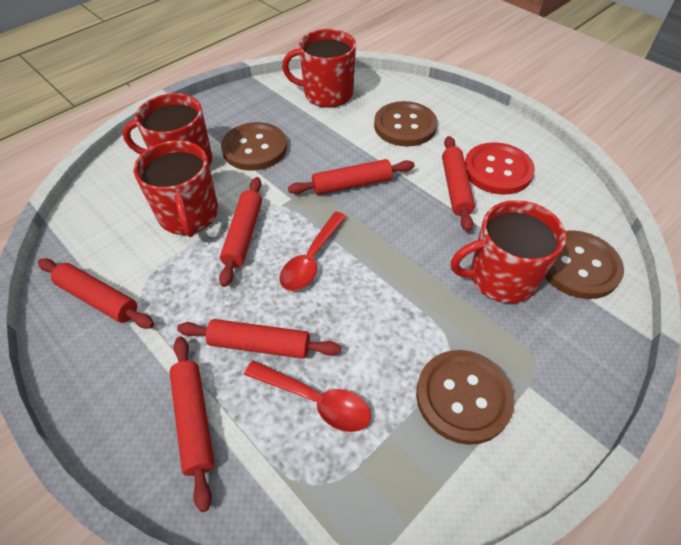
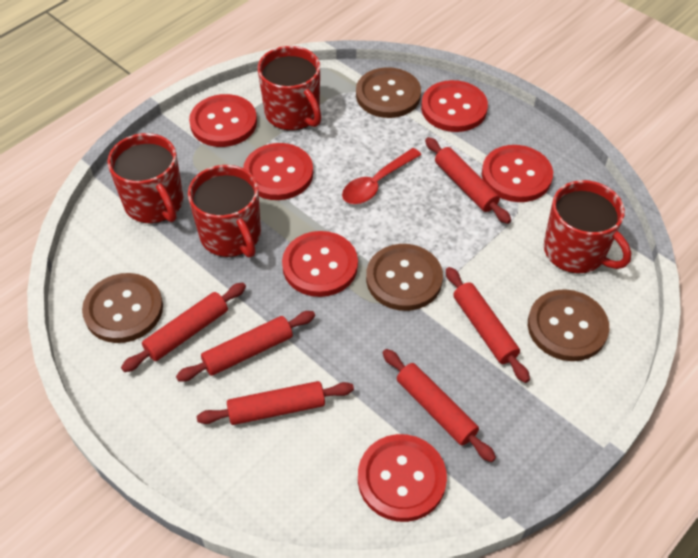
red button: [465,142,535,195] = 1 -> [189,94,257,147] [243,143,313,200] [282,231,358,297] [358,434,447,522] [421,80,488,132] [482,145,553,202] = 6
red spoon: [244,361,371,432] [280,212,347,291] = 2 -> [342,148,421,204] = 1

